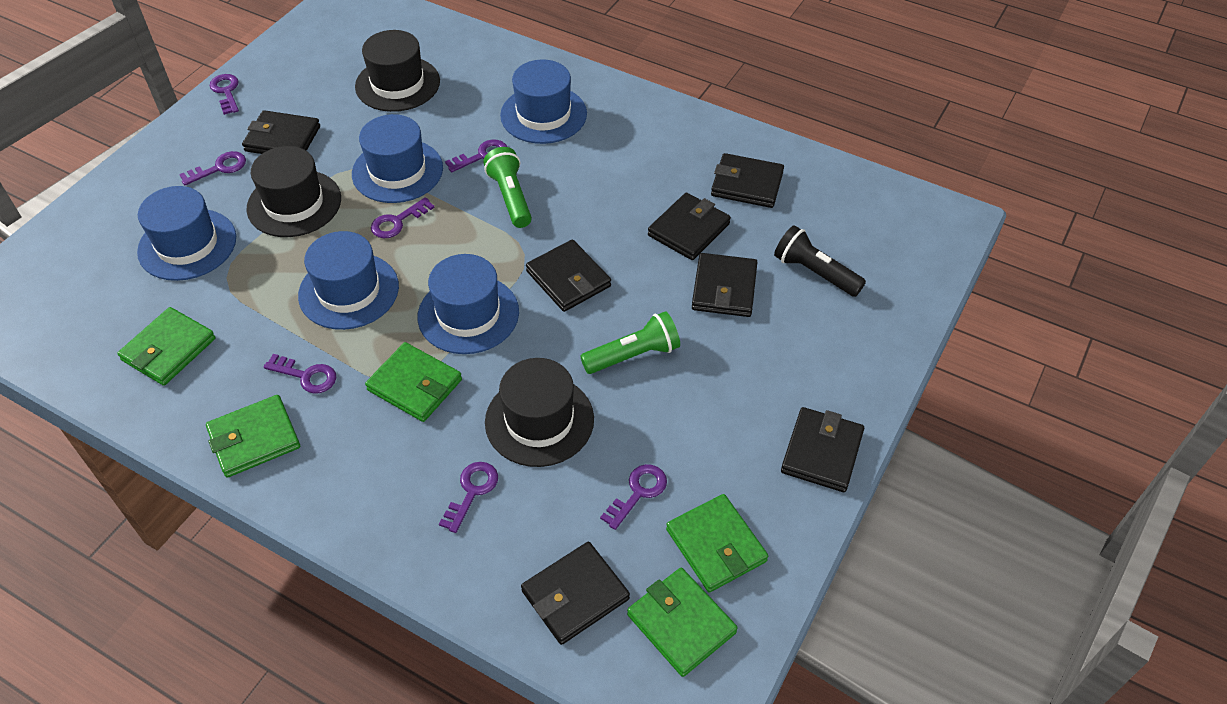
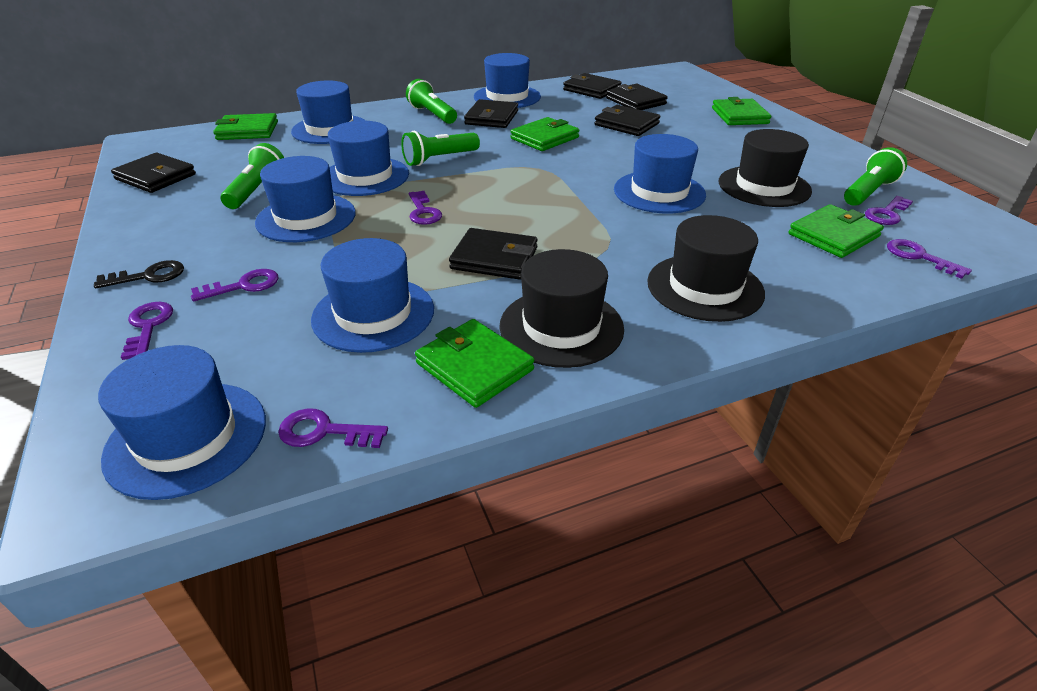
black flashlight: [774,225,866,297] = 1 -> none = 0
black key: none = 0 -> [94,260,184,288] = 1
black wallet: [242,110,320,154] [521,542,630,645] [526,239,611,312] [648,193,731,260] [692,253,757,317] [711,153,784,208] [781,407,864,492] = 7 -> [111,153,196,193] [449,228,538,280] [464,99,518,128] [563,73,622,99] [594,105,660,136] [606,84,668,110] = 6
blue hat: [137,186,236,281] [298,231,399,330] [352,114,443,203] [418,254,519,354] [500,59,587,144] = 5 -> [98,345,266,500] [255,156,356,242] [291,80,366,144] [311,238,434,353] [328,121,409,196] [474,53,541,108] [614,134,706,213] = 7
green flashlight: [483,147,532,228] [580,311,680,374] = 2 -> [221,143,284,209] [401,131,480,166] [406,79,457,124] [844,147,907,206] = 4
purple key: [179,151,246,185] [210,74,239,115] [263,354,336,394] [371,197,435,238] [439,462,498,533] [445,139,507,172] [600,464,667,530] = 7 -> [121,302,173,360] [191,269,279,302] [278,408,388,448] [409,191,442,225] [865,196,913,225] [887,239,972,279] = 6

